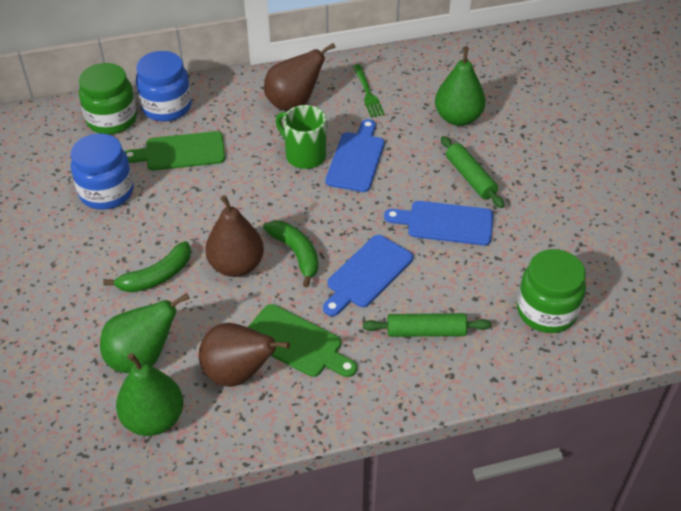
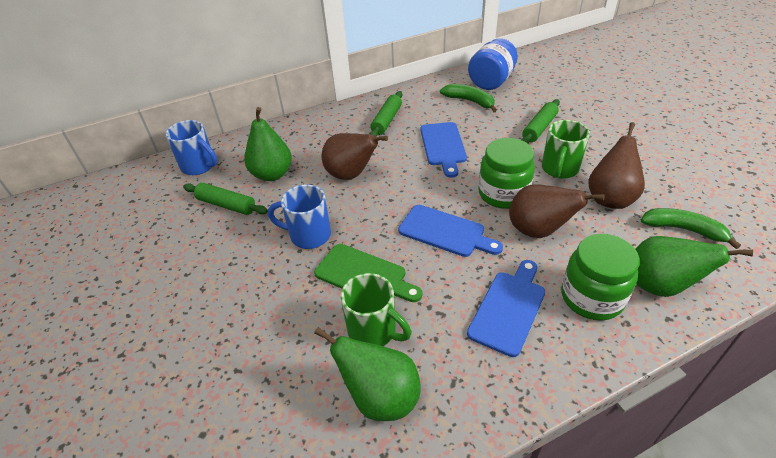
blue jar: [71,133,134,210] [136,51,191,122] = 2 -> [468,38,518,90] = 1
blue mug: none = 0 -> [165,120,217,175] [268,185,331,249] = 2
green cutting board: [124,131,225,170] [248,304,357,377] = 2 -> [314,244,422,302] = 1
green fork: [353,64,385,117] = 1 -> none = 0
green mug: [276,105,326,169] = 1 -> [340,273,411,346] [542,120,590,179] = 2
green rolling pin: [363,313,491,337] [441,136,505,208] = 2 -> [183,183,268,215] [370,91,402,137] [521,99,560,143] = 3

